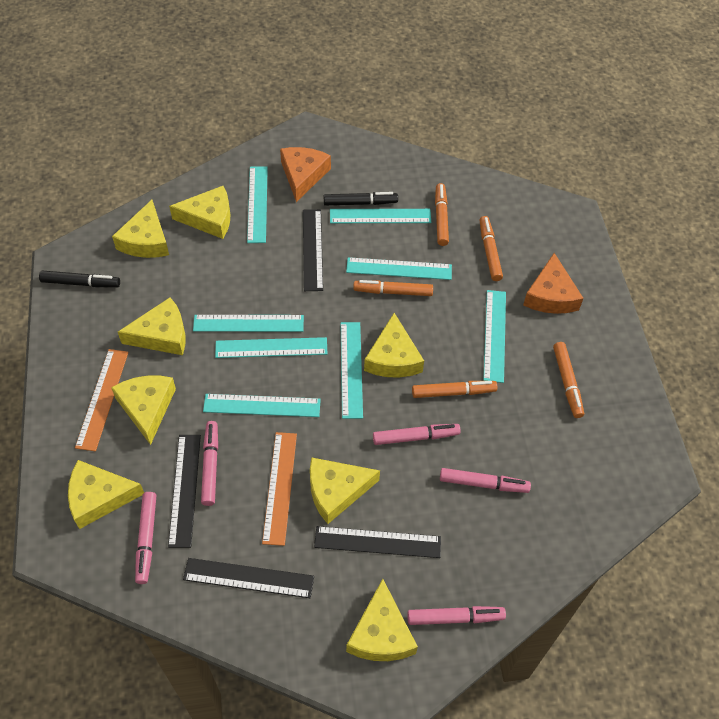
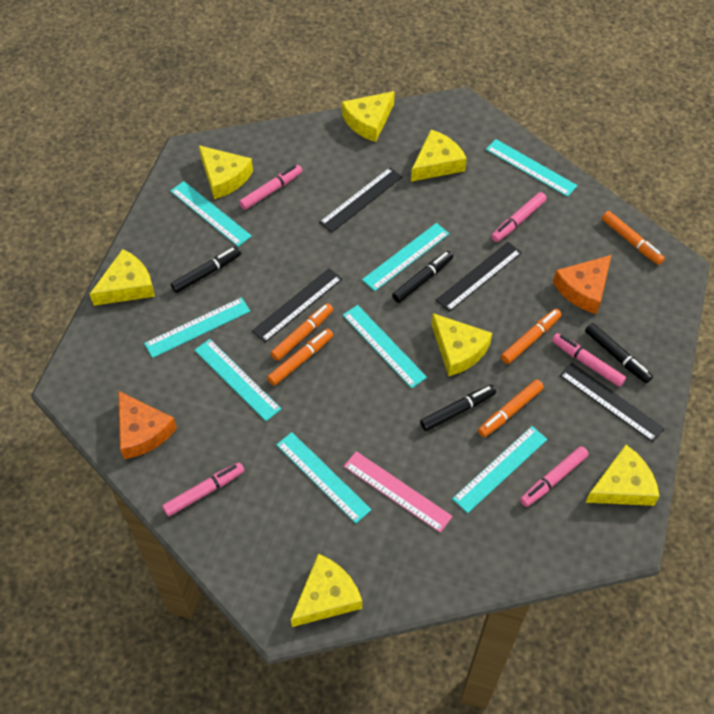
black marker: [39,271,120,288] [324,192,398,206] = 2 -> [171,247,241,293] [392,251,453,303] [420,385,496,431] [585,323,653,384] = 4
orange ruler: [75,349,128,451] [262,432,297,546] = 2 -> none = 0
pink ruler: none = 0 -> [344,451,453,533] = 1
yellow cheese: [68,460,144,529] [111,376,176,445] [112,200,169,258] [118,297,186,355] [169,186,230,239] [310,457,380,524] [346,579,418,661] [364,313,424,378] = 8 -> [90,249,155,306] [199,145,253,199] [291,554,362,627] [342,91,395,142] [411,129,467,182] [431,313,492,376] [585,445,660,506] = 7

